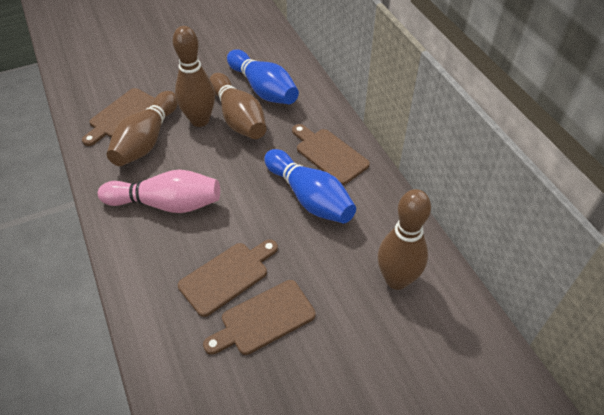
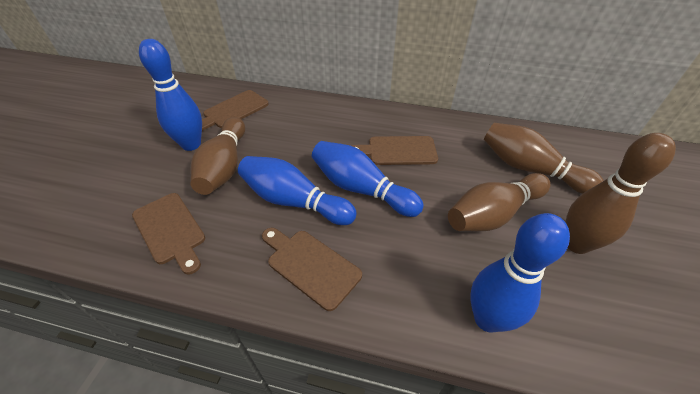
blue bowling pin: [227,49,299,104] [264,149,356,223] = 2 -> [139,39,202,151] [238,156,357,225] [312,141,423,217] [470,213,570,332] = 4
pink bowling pin: [98,169,220,213] = 1 -> none = 0

